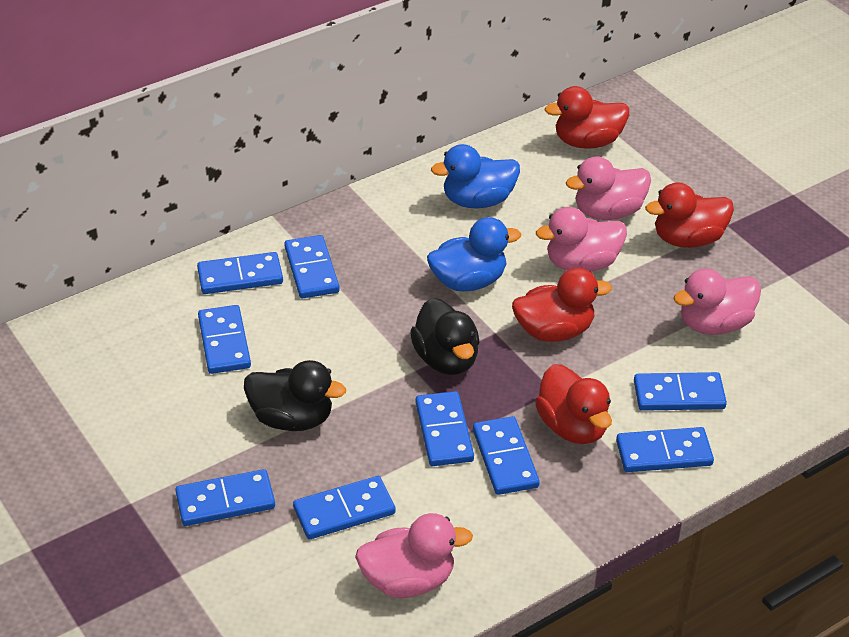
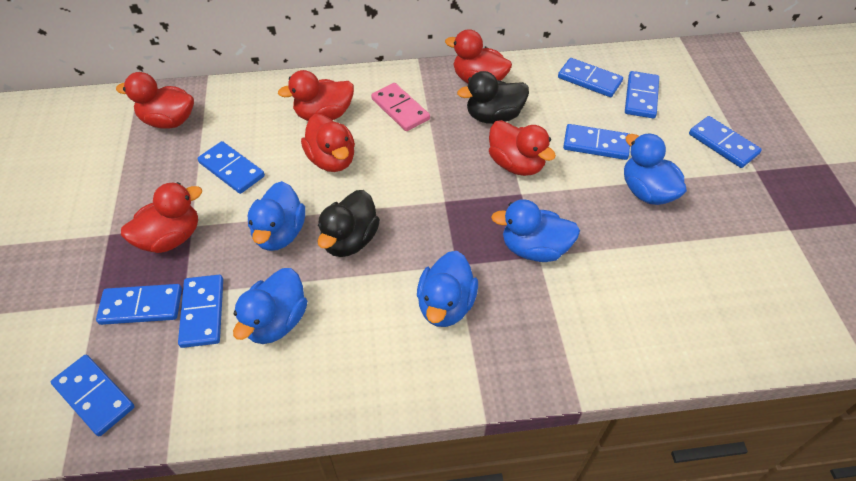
blue domino: [175,469,275,526] [197,252,283,294] [198,305,251,374] [284,235,339,298] [293,476,396,539] [416,391,474,466] [473,416,540,495] [616,427,714,472] [634,372,727,411] = 9 -> [51,355,135,436] [96,284,182,325] [178,275,223,348] [198,141,265,194] [558,58,623,97] [563,124,630,160] [625,71,659,119] [689,116,762,168] = 8
blue duck: [427,217,521,292] [431,144,520,208] = 2 -> [233,268,307,344] [248,181,305,251] [417,251,478,327] [491,199,580,262] [624,134,687,205] = 5
pink domino: none = 0 -> [371,83,430,131] = 1
pink duck: [355,513,473,598] [536,207,627,272] [566,156,651,220] [674,268,761,335] = 4 -> none = 0
red duck: [512,268,612,342] [535,364,612,444] [545,86,629,149] [645,182,734,248] = 4 -> [116,72,194,129] [121,182,202,253] [278,70,354,121] [301,114,355,172] [445,29,512,83] [489,120,556,176] = 6

